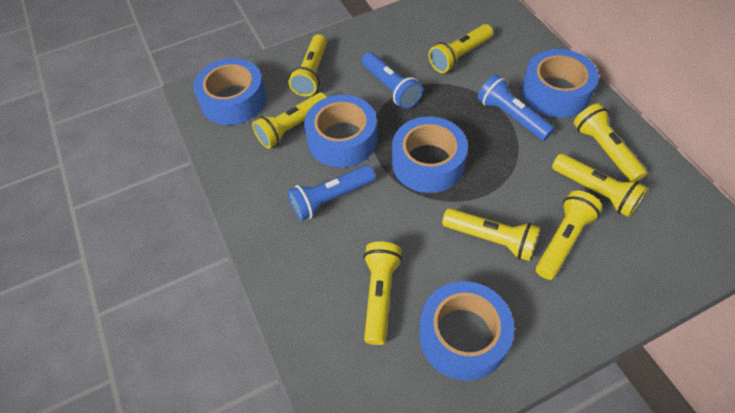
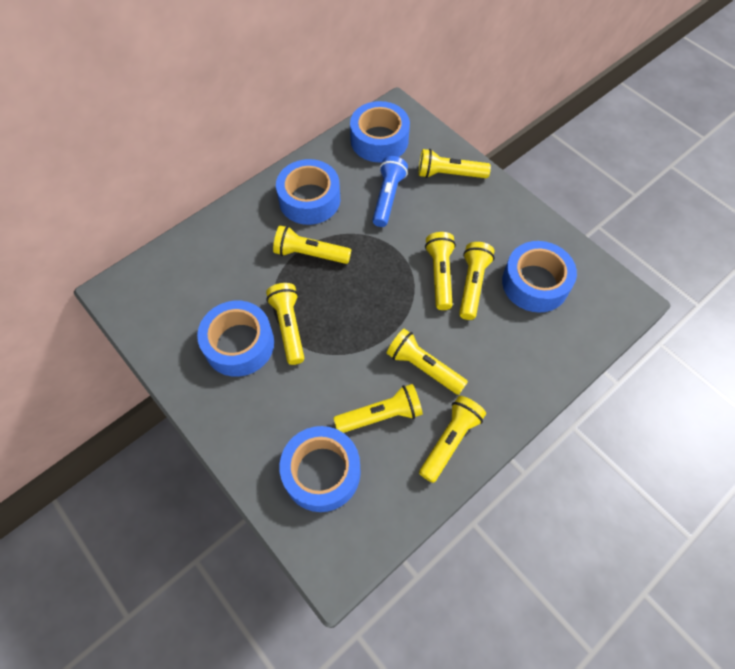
blue flashlight: [287,165,375,221] [362,52,423,109] [478,74,554,141] = 3 -> [372,156,408,227] = 1

